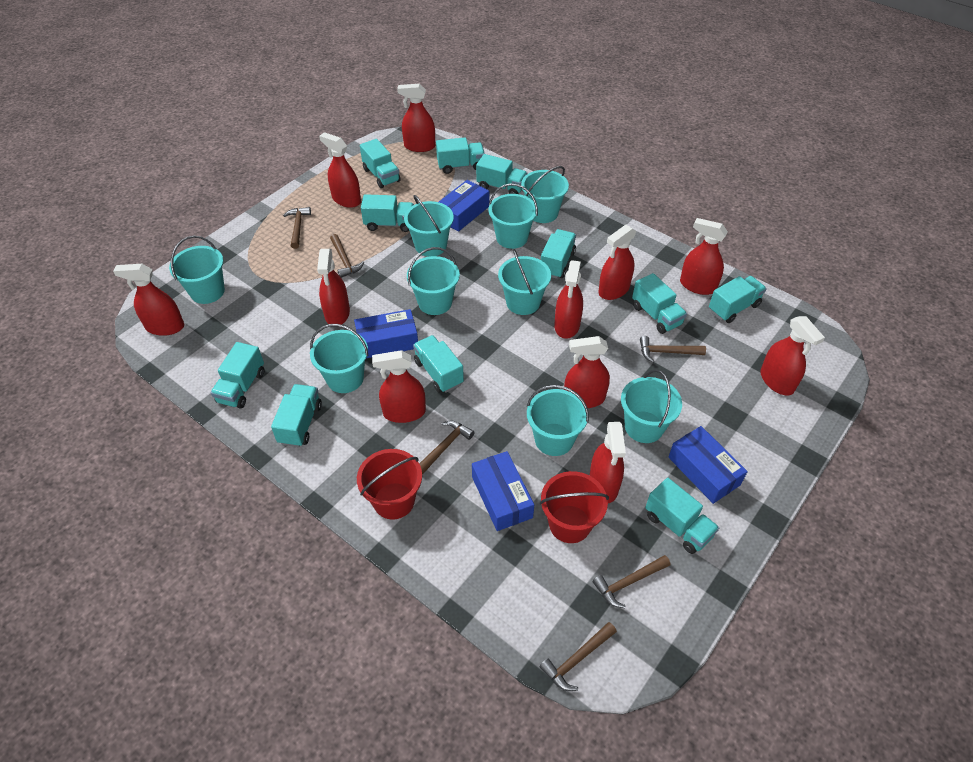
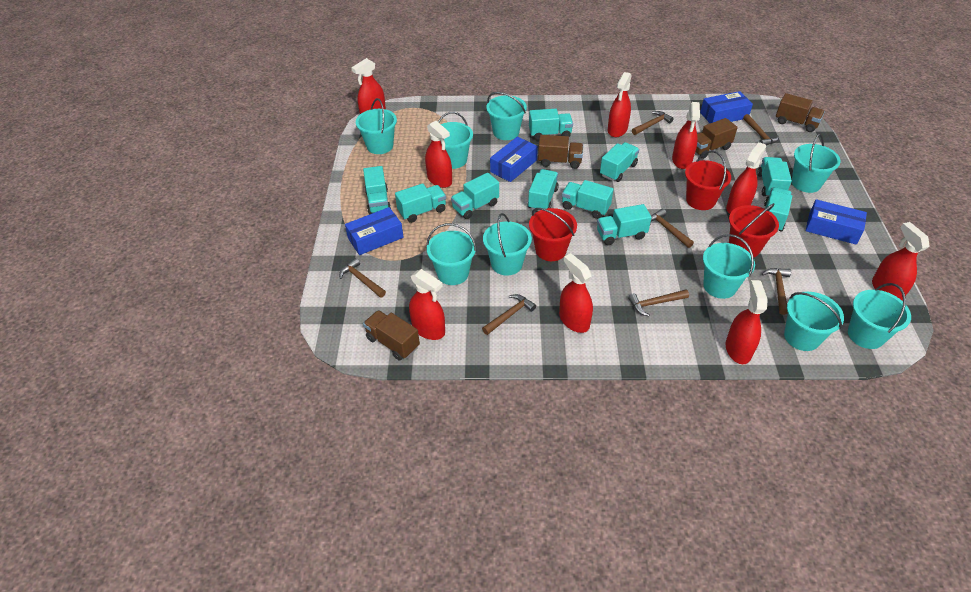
brown hammer: [283,207,311,249] [330,234,364,278] [419,420,474,475] [539,622,617,691] [593,555,670,608] [640,336,706,363] = 6 -> [339,258,386,298] [482,294,536,335] [628,290,689,316] [632,111,674,135] [650,209,694,248] [743,114,779,145] [762,268,791,315] = 7
brown truck: none = 0 -> [363,310,420,361] [538,135,583,169] [695,118,738,159] [776,93,825,132] = 4
red bucket: [357,449,422,520] [540,471,609,543] = 2 -> [529,208,577,261] [685,150,731,210] [729,203,779,257] = 3
red spray bottle: [113,264,184,336] [317,249,350,325] [319,132,361,208] [372,350,426,423] [397,84,435,152] [554,260,583,339] [564,336,610,408] [589,422,626,503] [599,225,637,300] [680,218,728,295] [760,316,825,396] = 11 -> [351,58,386,114] [409,269,445,340] [425,121,452,188] [559,253,593,333] [608,72,632,137] [672,102,700,169] [725,280,768,364] [726,142,766,214] [872,222,930,300] = 9
turquoise truck: [211,342,264,409] [271,384,322,447] [360,139,401,188] [361,194,414,232] [413,335,464,393] [436,138,485,174] [476,154,527,194] [541,229,576,279] [632,273,687,334] [645,478,719,554] [709,276,767,323] = 11 -> [363,166,391,215] [395,183,446,223] [451,173,499,219] [528,169,559,211] [529,109,573,141] [562,180,614,219] [597,204,652,245] [600,142,639,182] [757,157,792,197] [764,187,792,232] = 10

